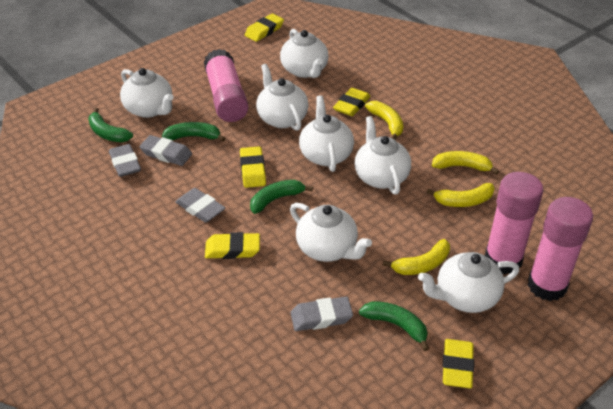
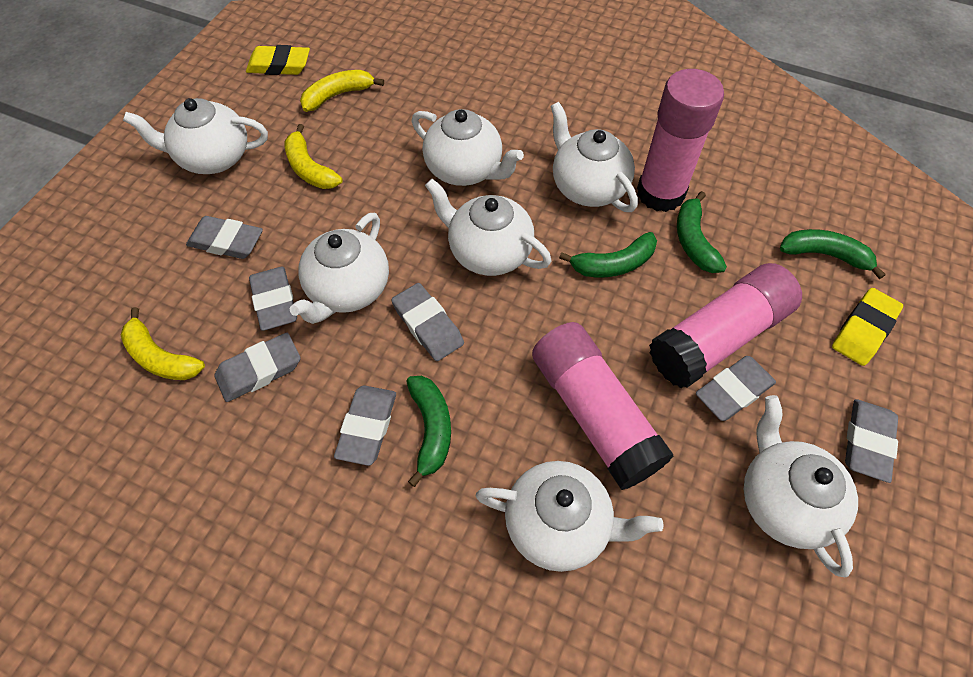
grey eraser: [109,144,141,177] [140,135,192,166] [175,188,225,223] [291,297,353,331] = 4 -> [186,216,263,259] [214,333,301,402] [249,267,297,331] [334,386,396,466] [392,283,464,361] [696,356,776,421] [845,399,898,483] = 7
yellow banana: [365,101,403,140] [383,239,450,275] [427,183,495,207] [432,151,499,175] = 4 -> [121,307,205,380] [284,124,343,189] [300,70,384,112] = 3
yellow eraser: [205,232,260,259] [240,146,266,188] [245,13,284,42] [333,88,371,116] [443,339,474,389] = 5 -> [246,45,310,75] [832,288,903,366] = 2

